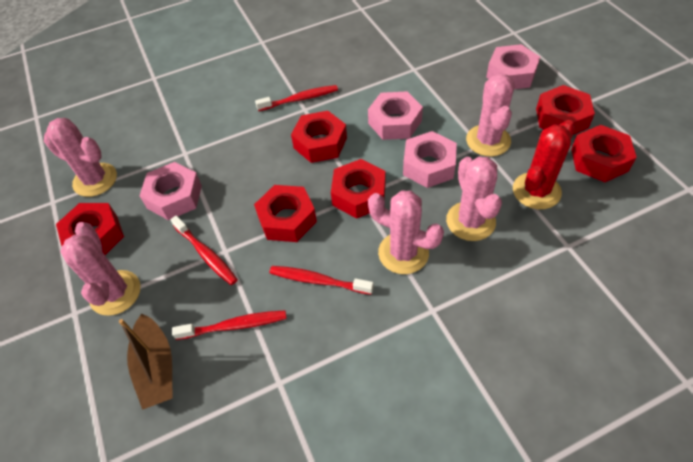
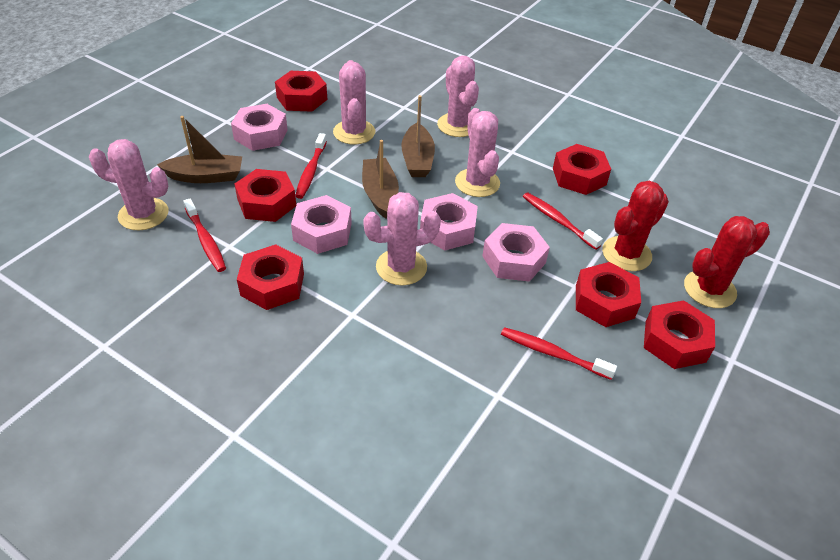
brown boat: [119,313,173,410] = 1 -> [157,116,242,183] [362,140,399,219] [401,95,435,177] = 3
red cactus: [513,120,575,209] = 1 -> [602,181,669,271] [684,216,770,308] = 2

